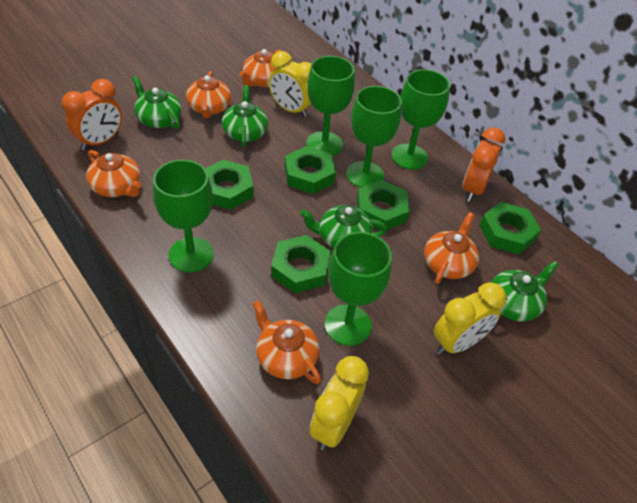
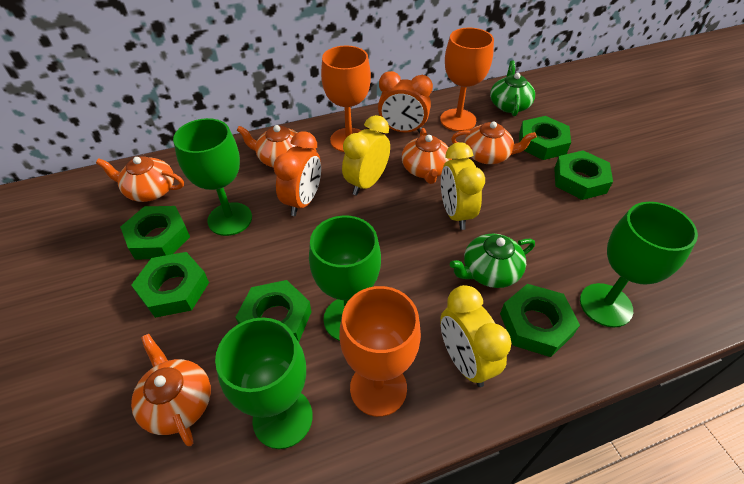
green goblet: [153,160,214,272] [306,56,355,156] [324,232,392,346] [346,86,402,188] [391,69,450,170] = 5 -> [173,118,252,236] [215,318,313,449] [309,216,381,341] [580,202,698,328] = 4
green nut: [205,160,253,210] [271,235,331,293] [284,146,336,194] [357,180,410,231] [479,202,541,254] = 5 -> [120,206,190,260] [131,252,209,318] [235,280,311,342] [500,284,580,357] [519,116,571,160] [554,150,613,200] = 6
green teapot: [132,76,182,129] [222,85,268,147] [300,205,387,248] [492,261,558,321] = 4 -> [450,234,535,288] [490,60,535,116] = 2
orange goblet: none = 0 -> [321,45,371,152] [339,286,421,417] [440,28,494,131] = 3

